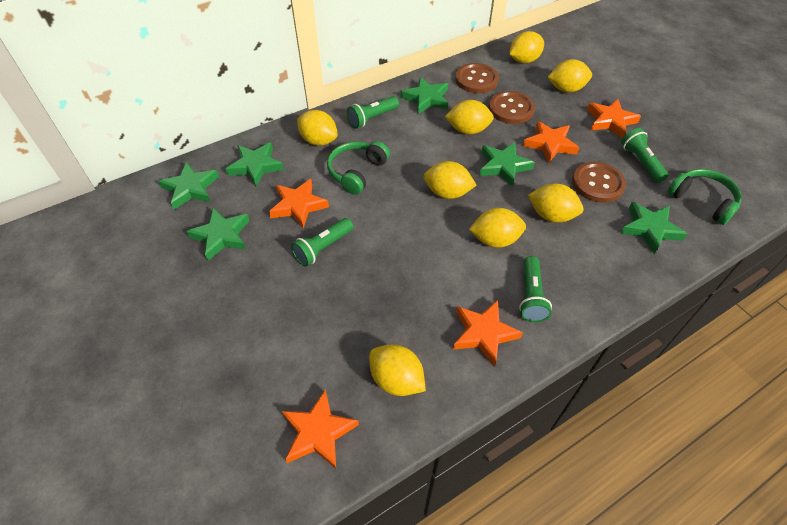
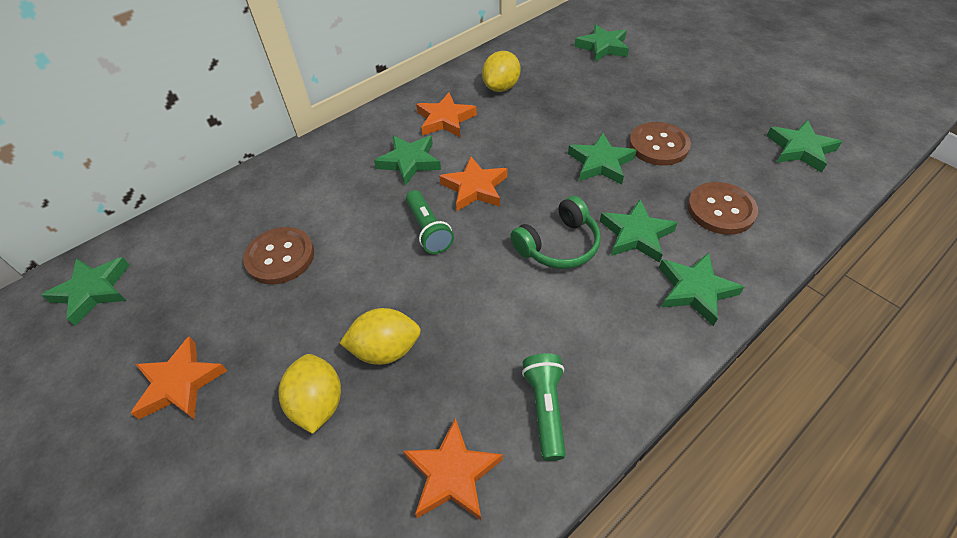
green flashlight: [291,218,354,267] [347,96,399,129] [519,256,552,323] [621,128,668,183] = 4 -> [406,190,454,254] [522,353,566,461] = 2
green headphones: [327,141,390,195] [667,169,742,225] = 2 -> [510,196,601,269] = 1
green star: [158,162,219,210] [186,207,250,261] [226,142,284,186] [401,77,448,114] [480,142,535,187] [621,202,687,254] = 6 -> [41,257,129,326] [374,135,441,186] [568,133,637,184] [574,24,629,62] [600,199,678,263] [659,252,744,326] [767,120,842,173] = 7
orange star: [269,179,329,229] [282,390,359,469] [453,300,523,367] [523,121,580,163] [587,99,641,138] = 5 -> [131,336,227,419] [403,418,503,520] [416,92,477,137] [439,156,507,211] = 4
yellow lemon: [297,110,338,146] [369,344,426,396] [424,161,477,199] [445,100,494,134] [469,208,526,248] [509,31,544,63] [528,184,584,223] [548,59,592,92] = 8 -> [278,354,341,434] [339,308,421,365] [482,51,520,92] = 3

